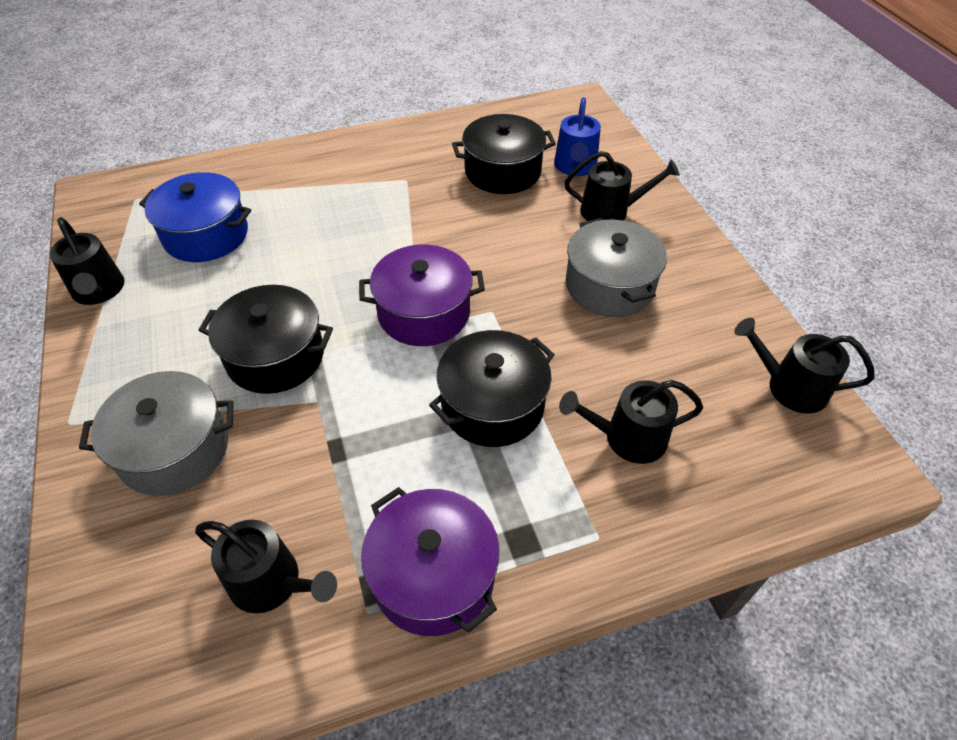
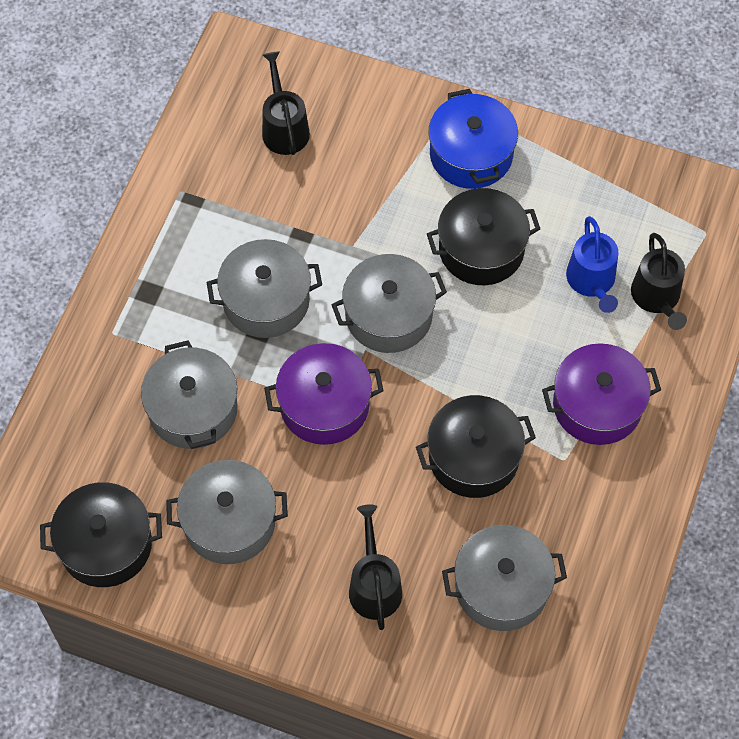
black watering can: [49,217,125,305] [195,520,337,613] [559,380,703,464] [565,151,680,221] [734,318,875,413] = 5 -> [262,51,310,155] [349,504,402,630] [631,233,687,330] = 3
grey pot: [79,371,234,496] [566,218,667,317] = 2 -> [141,340,238,449] [166,460,288,564] [206,239,322,338] [332,254,447,353] [442,525,567,631] = 5

